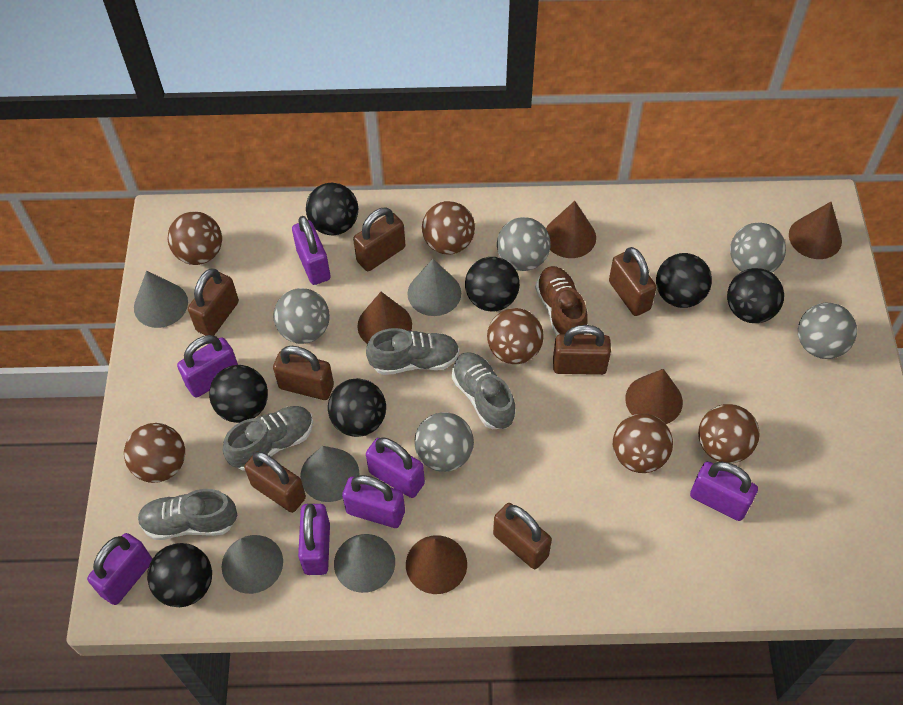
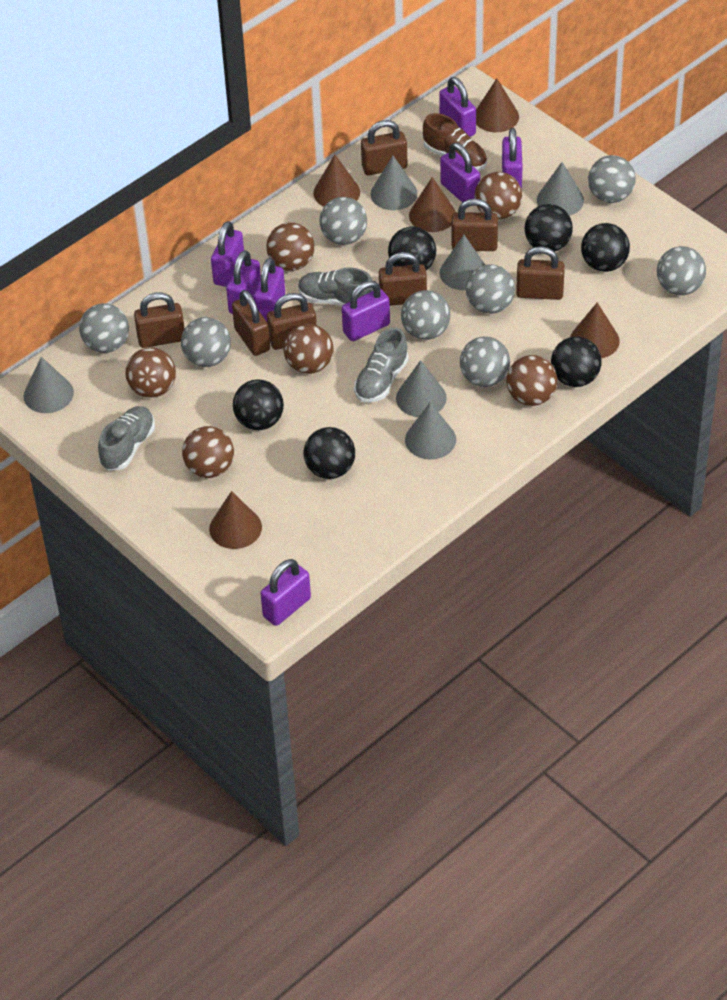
black ball: [147,543,212,607] [209,365,268,423] [306,182,358,236] [328,378,386,437] [465,257,520,312] [656,253,712,308] [727,268,784,323] = 7 -> [233,379,284,430] [304,427,355,479] [388,227,436,270] [525,204,573,252] [551,336,602,387] [581,223,630,272] = 6
grey ball: [273,288,330,344] [414,412,474,472] [497,217,551,271] [730,222,786,272] [798,303,857,359] = 5 -> [79,303,129,353] [181,317,231,367] [320,197,367,245] [401,290,450,340] [460,336,510,387] [466,264,515,314] [588,155,636,203] [657,246,706,295] = 8
grey cone: [134,271,188,328] [222,535,283,594] [300,446,359,502] [334,534,395,593] [407,259,461,316] = 5 -> [23,357,74,413] [371,156,418,210] [396,360,447,417] [405,402,456,460] [440,235,485,290] [537,162,584,216] = 6
grey shoe: [138,489,237,540] [222,406,313,471] [366,328,459,375] [452,352,516,429] = 4 -> [98,406,155,470] [298,267,373,306] [354,327,409,403] = 3
purple padlock: [87,533,152,605] [177,335,238,398] [292,216,330,285] [298,504,330,575] [342,475,405,528] [366,437,425,498] [690,461,758,521] = 7 -> [211,221,244,287] [226,250,261,314] [254,258,285,322] [260,559,311,626] [342,281,390,341] [439,77,476,137] [440,143,480,203] [502,128,523,189] = 8

